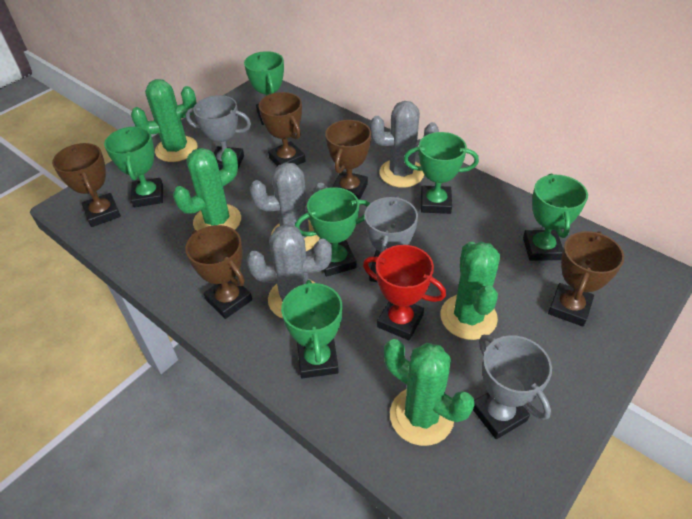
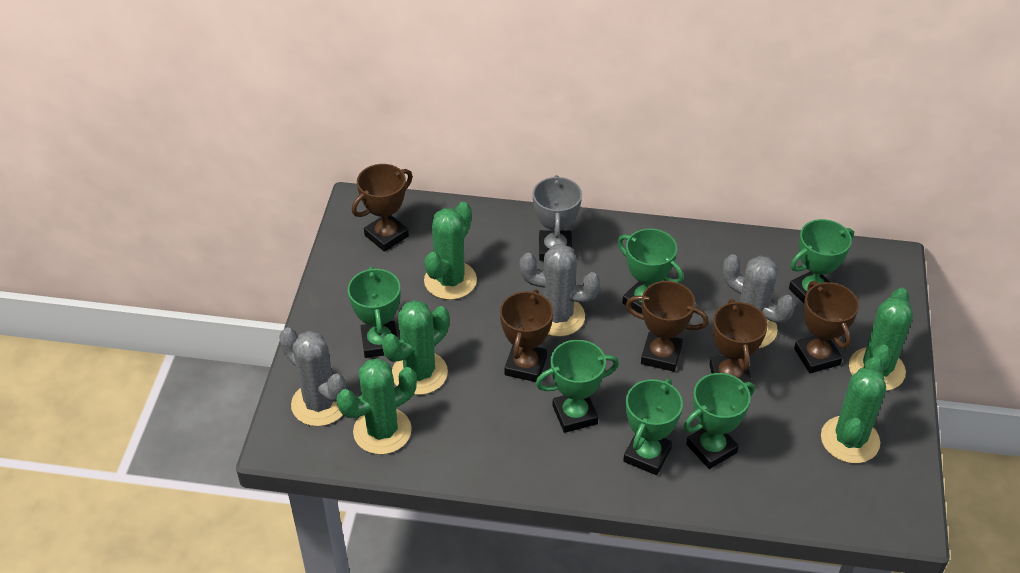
green cactus: [131,79,198,162] [173,148,241,231] [384,339,475,446] [440,241,500,340] = 4 -> [337,358,417,454] [382,300,450,395] [424,202,477,300] [821,356,886,463] [849,288,913,391] = 5
grey trophy: [186,95,251,171] [364,196,418,282] [473,335,552,439] = 3 -> [533,175,582,261] = 1
red trophy: [363,245,446,340] = 1 -> none = 0

